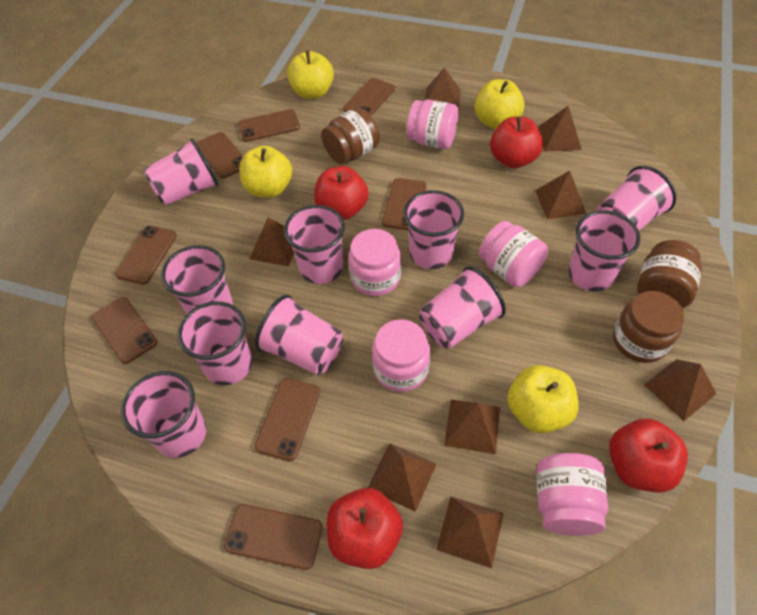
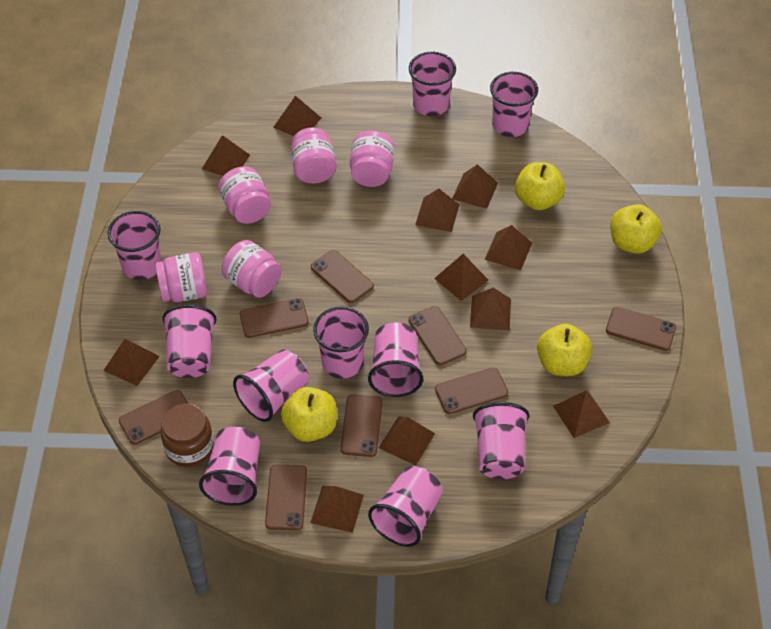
brown jar: [321,107,379,164] [613,291,684,363] [637,240,702,308] = 3 -> [160,404,214,467] = 1
brown pyramid: [249,217,294,266] [367,443,437,512] [425,68,461,110] [436,496,504,568] [444,400,500,454] [535,171,586,219] [538,106,582,151] [644,359,716,421] = 8 -> [103,339,160,386] [202,135,250,176] [273,96,321,136] [311,486,364,533] [379,416,435,466] [415,188,460,232] [434,254,488,301] [452,164,498,209] [470,288,511,330] [484,225,532,270] [553,390,610,438] = 11
red apple: [314,166,369,220] [327,488,403,569] [490,116,543,168] [609,419,688,492] = 4 -> none = 0

